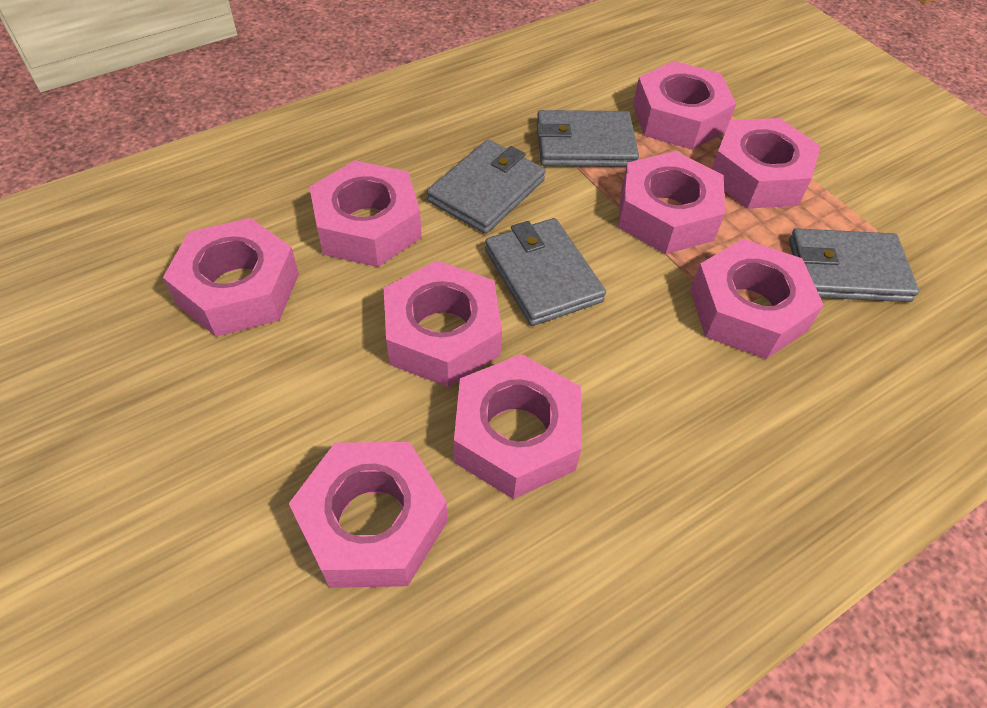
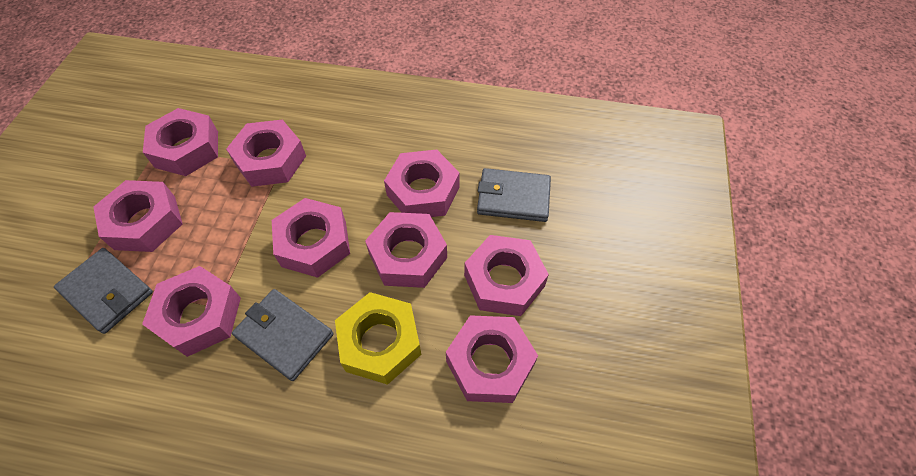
grey wallet: [427,140,546,234] [485,218,606,326] [537,110,639,167] [789,228,919,302] = 4 -> [54,248,153,334] [232,289,333,381] [477,168,551,222] = 3
yellow nut: none = 0 -> [335,292,421,385] = 1

